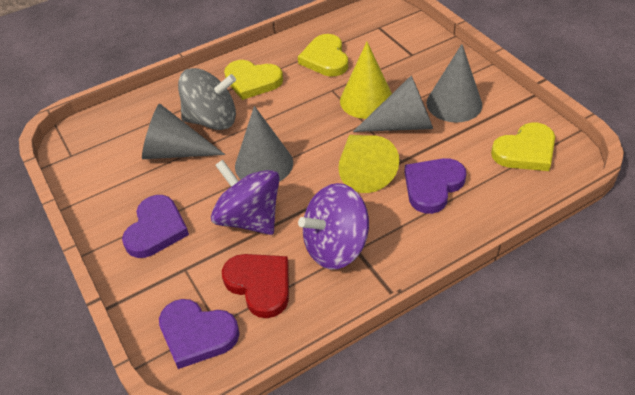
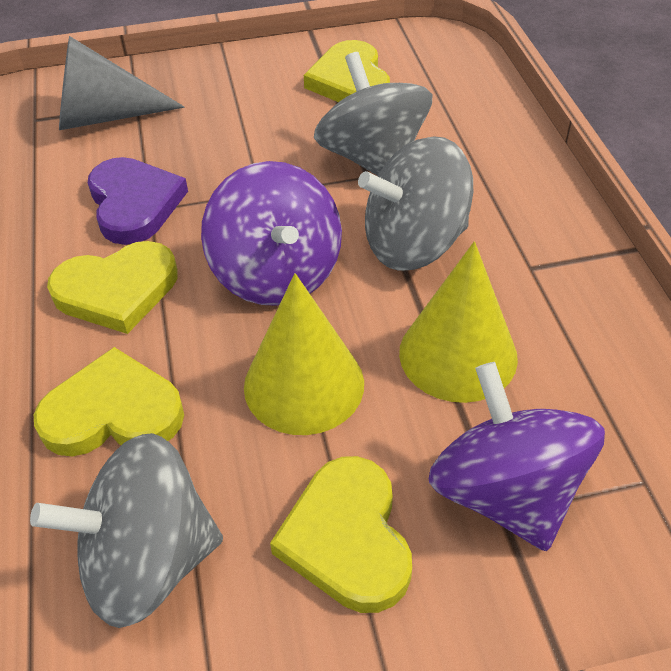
grey cone: [142,103,225,159] [235,106,293,182] [353,75,433,132] [427,44,482,123] = 4 -> [59,36,184,130] = 1
grey spinning top: [178,68,236,130] = 1 -> [30,433,223,628] [314,52,433,176] [358,136,473,271] = 3
purple heart: [122,195,189,258] [159,299,240,369] [405,158,466,214] = 3 -> [88,157,188,245] = 1
red heart: [222,254,289,318] = 1 -> none = 0
yellow heart: [224,60,283,100] [298,34,348,76] [491,123,555,171] = 3 -> [34,347,184,457] [47,241,178,334] [270,456,412,613] [304,40,390,102] = 4

